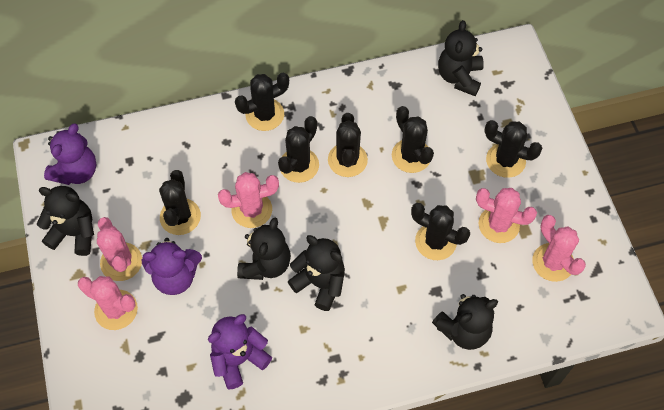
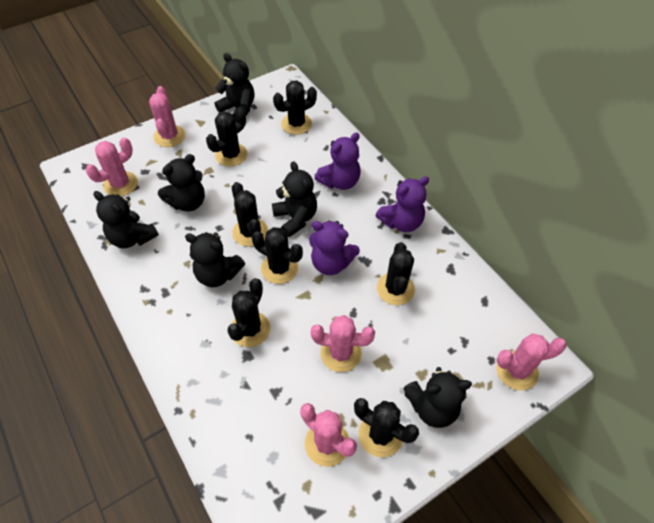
black teddy bear: [37,186,94,256] [237,217,291,280] [288,235,345,311] [432,294,498,350] [438,20,484,96] = 5 -> [94,191,159,248] [158,154,205,211] [185,232,245,287] [215,53,254,121] [272,161,317,237] [403,367,472,428] = 6

